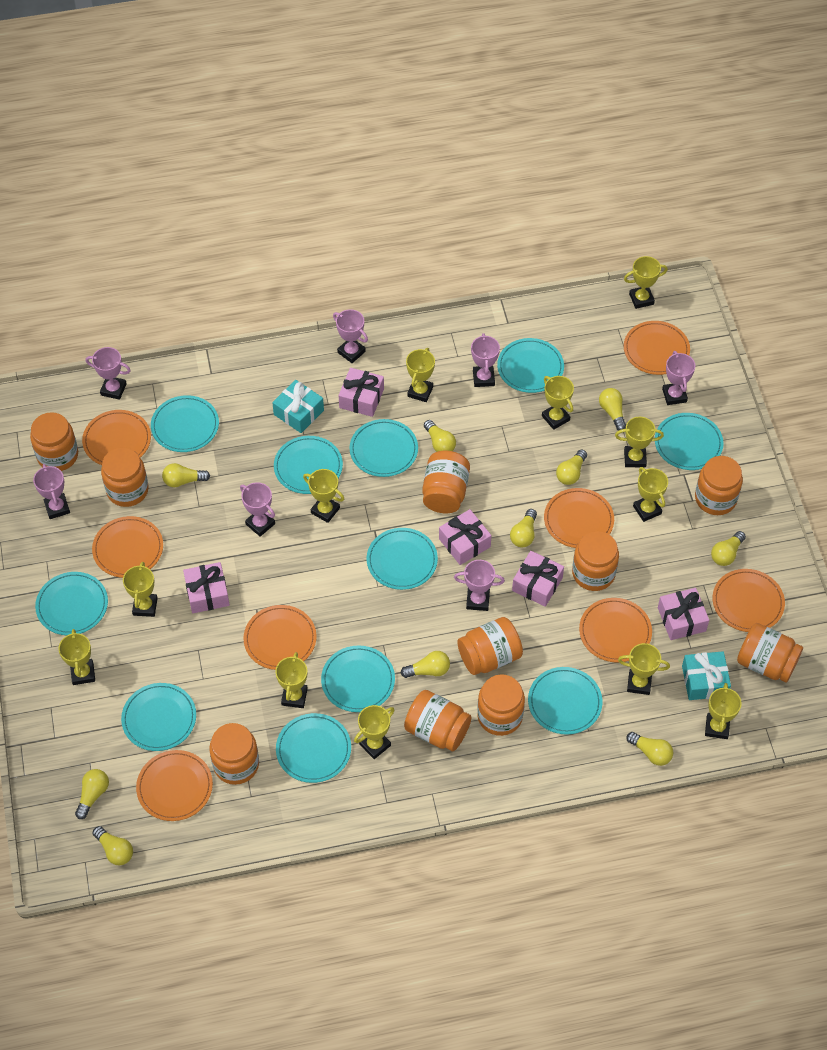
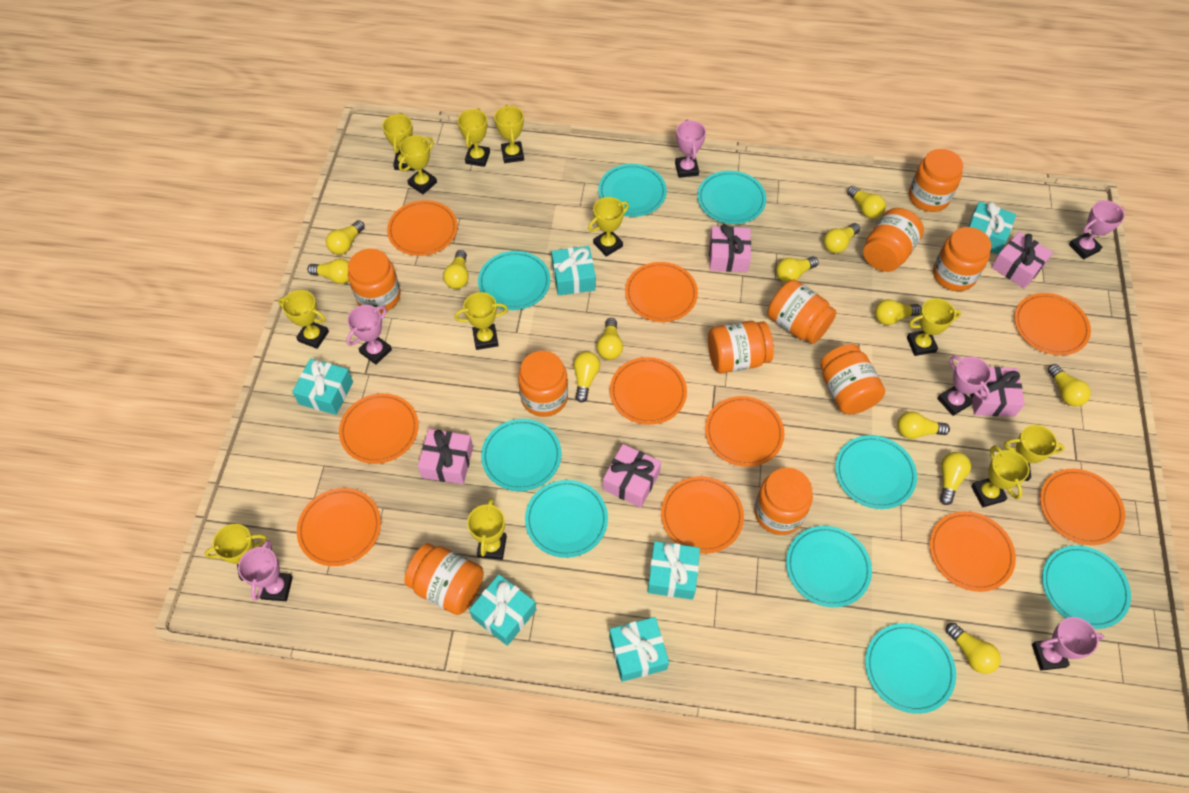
orange plate: [82,410,151,465] [92,516,163,578] [136,750,213,821] [244,605,317,670] [544,488,614,548] [579,598,652,663] [624,321,690,375] [713,569,785,632] = 8 -> [297,488,381,566] [339,393,419,464] [387,200,458,256] [610,357,687,425] [625,262,698,322] [661,476,744,554] [705,396,784,467] [929,511,1016,592] [1014,293,1091,355] [1040,469,1125,545] = 10
pink trophy: [33,464,70,519] [86,347,131,400] [240,482,275,537] [333,309,368,363] [454,560,505,611] [471,333,500,387] [662,351,696,405] = 7 -> [238,540,293,601] [346,305,392,365] [675,119,706,178] [937,356,991,416] [1032,617,1104,671] [1069,200,1125,259] = 6
turquoise gift: [272,380,324,433] [682,651,731,700] = 2 -> [292,358,353,415] [469,574,536,646] [551,246,596,295] [609,617,669,682] [648,541,700,600] [967,201,1016,254] = 6
turquoise plate: [35,572,108,635] [121,683,196,751] [151,395,219,452] [274,436,343,494] [276,713,351,783] [321,646,395,712] [350,419,418,477] [367,528,438,590] [497,338,564,393] [528,667,602,735] [655,413,724,470] = 11 -> [478,251,550,310] [481,419,562,491] [525,480,608,558] [598,164,667,217] [697,171,766,224] [786,526,872,607] [835,435,917,509] [865,623,956,714] [1042,545,1131,629] = 9
yellow light bulb: [75,769,109,819] [92,826,133,865] [162,463,210,487] [400,651,450,678] [424,420,456,452] [510,509,537,548] [556,449,587,485] [599,388,626,431] [626,732,673,766] [711,531,746,566] = 10 -> [307,259,349,284] [326,220,365,255] [443,250,469,289] [574,352,600,403] [597,318,623,360] [776,256,819,283] [824,223,860,253] [847,186,886,219] [875,299,921,325] [897,411,950,439] [940,452,971,505] [946,623,1001,674] [1047,364,1091,407] = 13

